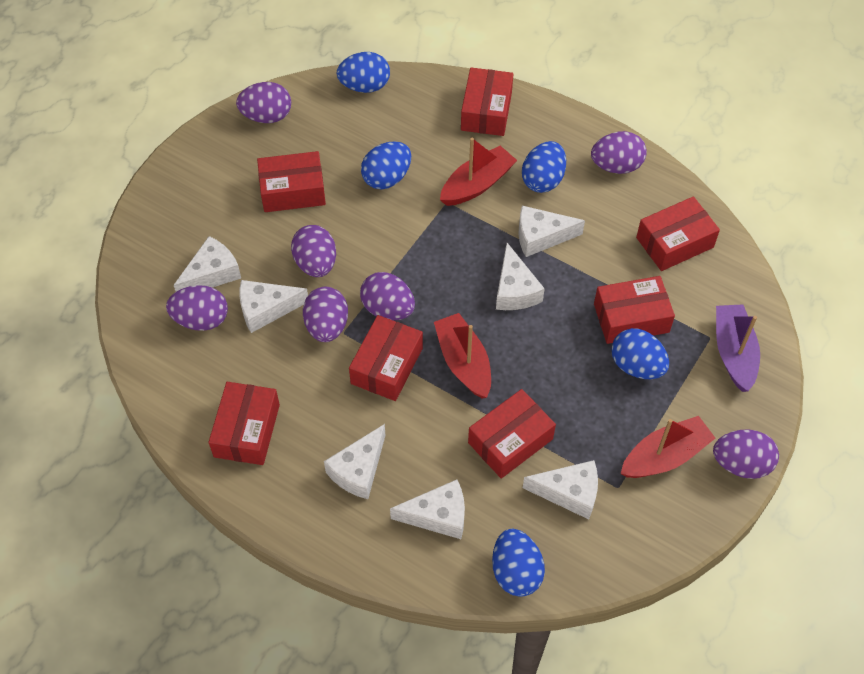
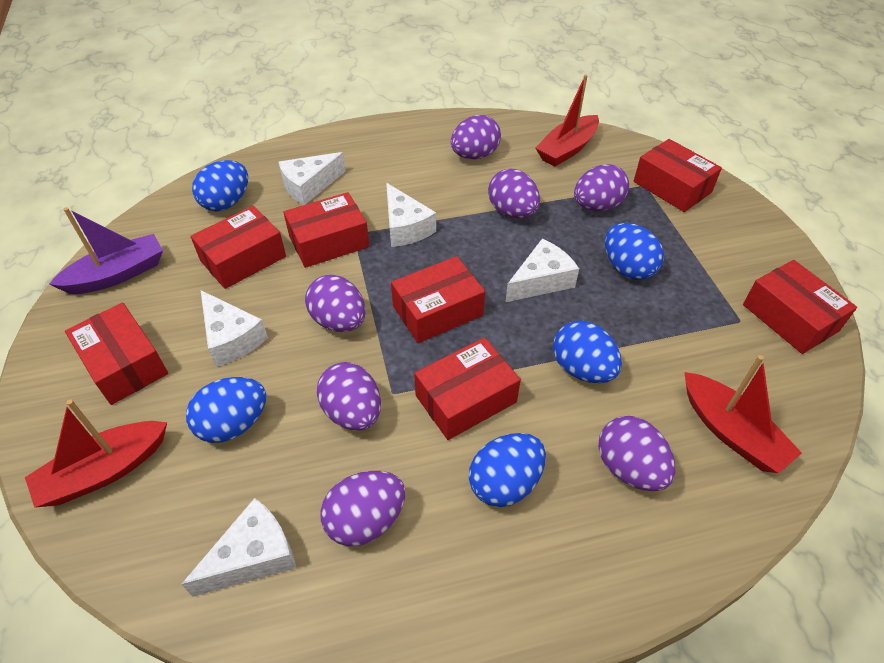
white cheese: [174,236,241,292] [239,280,308,333] [324,424,386,499] [390,480,465,539] [496,243,545,310] [519,206,585,257] [523,460,598,519] = 7 -> [181,498,296,597] [201,290,268,367] [279,152,346,205] [386,183,436,247] [505,239,579,302] = 5

